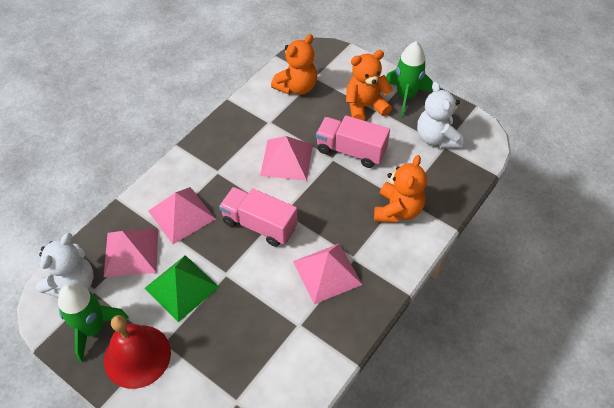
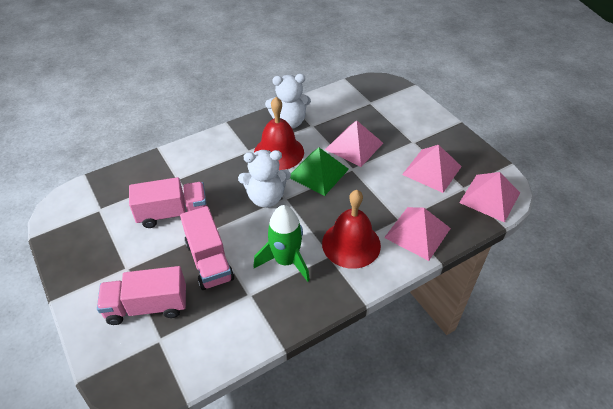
green rocket: [58,283,129,362] [386,42,433,117] = 2 -> [253,205,310,282] = 1
orange teddy bear: [271,34,317,95] [346,50,393,121] [374,155,427,223] = 3 -> none = 0
pink truck: [219,187,297,247] [316,115,390,168] = 2 -> [97,266,186,325] [129,177,207,228] [180,206,234,290] = 3
red bell: [104,315,171,389] = 1 -> [254,97,304,170] [322,190,381,269] = 2

